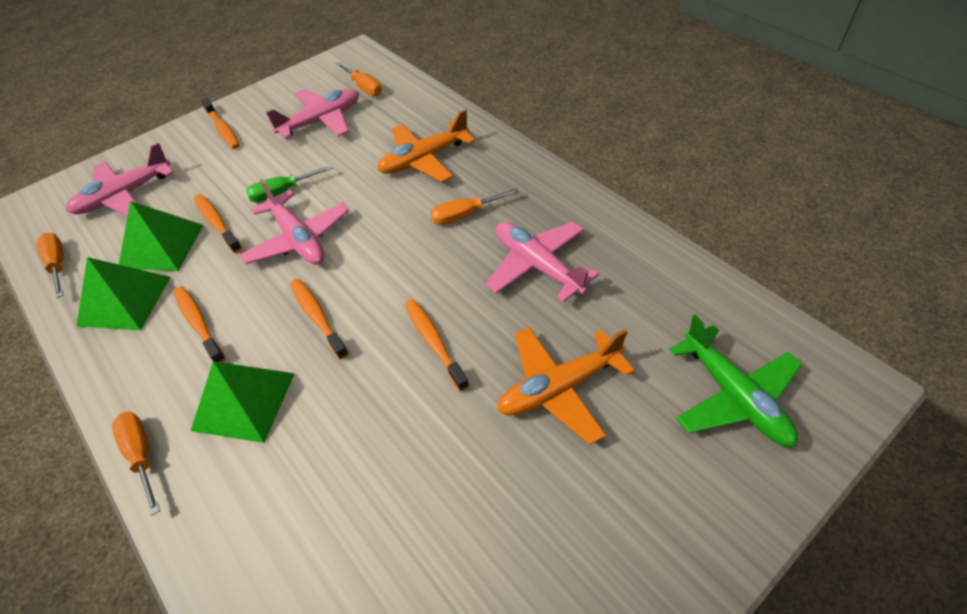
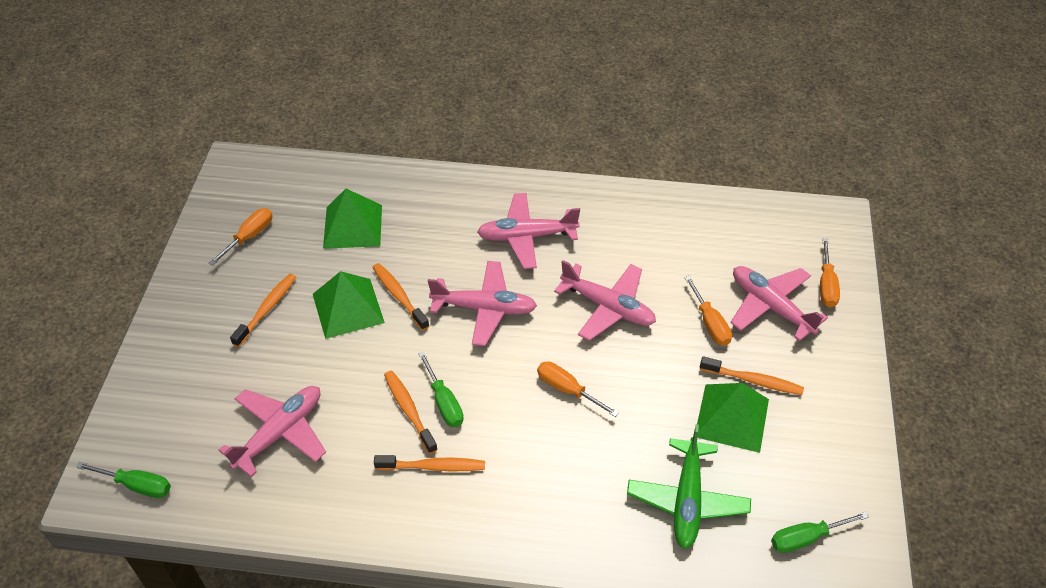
green screwdriver: [246,165,333,202] = 1 -> [76,462,171,498] [418,352,464,427] [771,511,869,553] = 3
orange plane: [377,110,475,182] [497,327,635,445] = 2 -> none = 0
pink plane: [66,143,174,217] [240,179,349,264] [266,89,359,139] [485,222,599,303] = 4 -> [219,386,326,477] [428,261,537,346] [477,193,580,269] [554,260,656,341] [730,266,828,341] = 5

